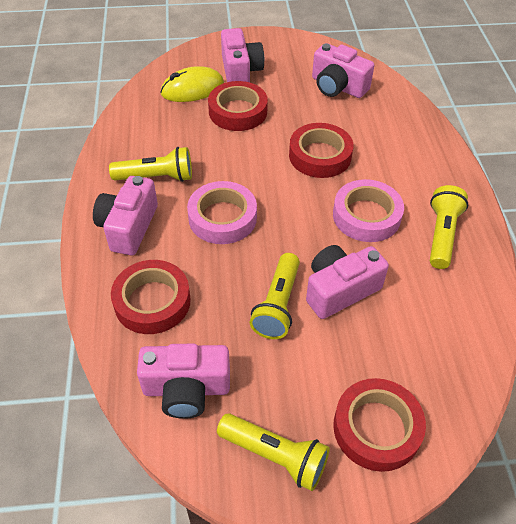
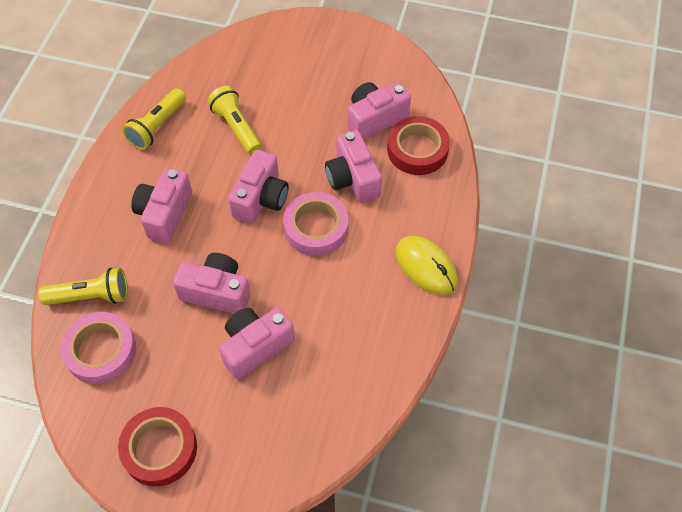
pink camera: [93,176,158,255] [137,344,230,419] [221,28,264,83] [306,245,389,319] [312,43,374,98] = 5 -> [131,168,192,243] [173,253,250,314] [219,307,295,379] [228,150,289,224] [325,130,382,203] [348,82,411,140] = 6
red tape: [111,260,191,334] [208,81,268,131] [289,123,353,178] [333,378,426,472] = 4 -> [118,407,197,486] [387,116,450,175] = 2
yellow flashlight: [109,147,192,182] [217,413,330,491] [250,253,300,339] [430,185,468,269] = 4 -> [38,268,128,305] [122,88,186,150] [207,86,262,155] = 3

